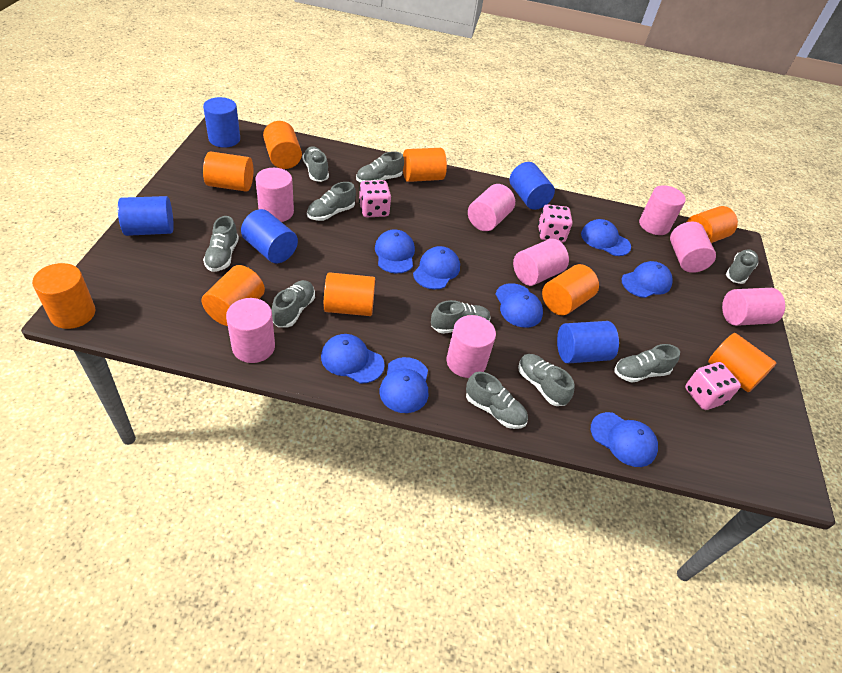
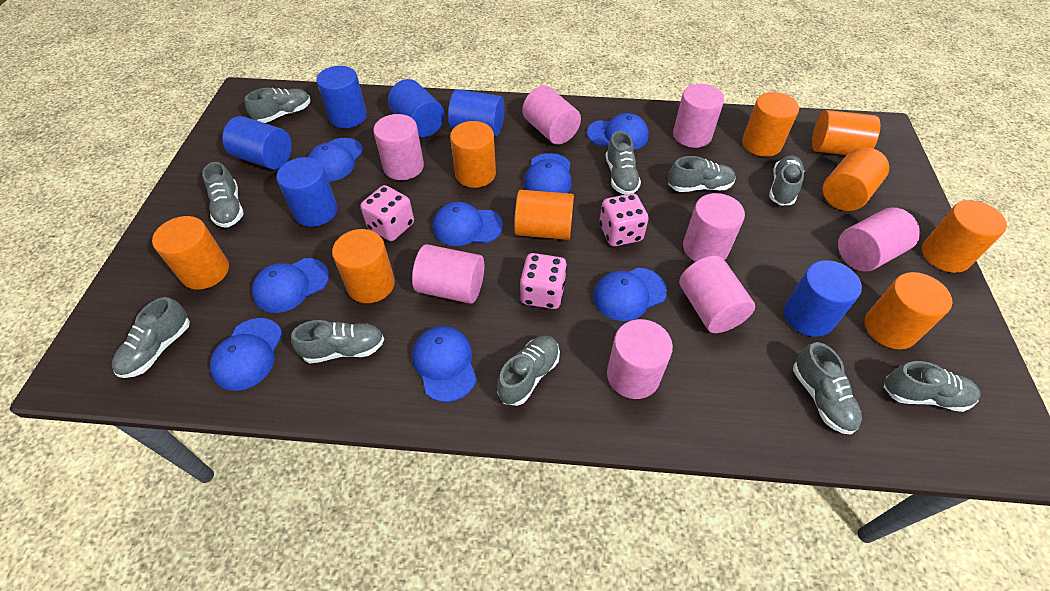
blue cylinder: [118,196,174,236] [203,97,240,148] [241,209,298,263] [510,162,555,210] [557,321,619,363] = 5 -> [222,116,292,169] [276,157,338,227] [316,66,367,128] [388,79,445,137] [448,89,505,137] [784,260,862,337] = 6

